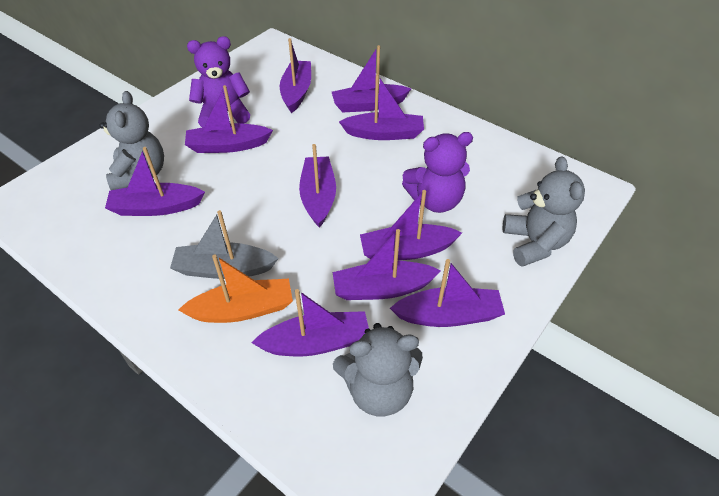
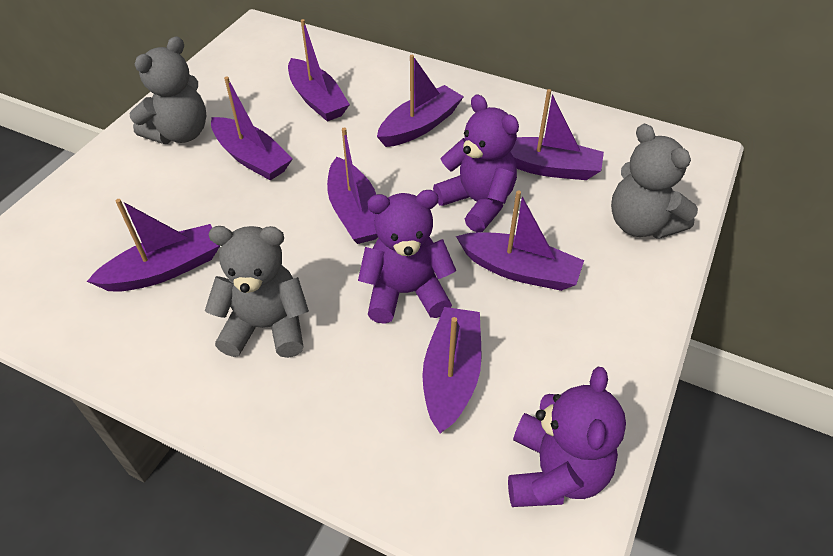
grey boat: [170,210,279,279] = 1 -> none = 0
orange boat: [178,254,293,323] = 1 -> none = 0
purple boat: [105,147,205,216] [185,85,273,153] [251,289,369,356] [280,38,311,113] [299,144,336,228] [332,45,411,112] [332,229,441,300] [339,74,424,140] [360,190,462,260] [390,259,505,327] = 10 -> [87,199,220,292] [211,76,293,181] [288,19,350,122] [327,128,378,244] [377,55,464,147] [422,307,481,433] [456,190,584,291] [510,89,604,180] = 8
purple teddy bear: [187,36,250,127] [402,132,473,213] = 2 -> [358,190,456,324] [433,94,519,232] [508,367,626,507] = 3

